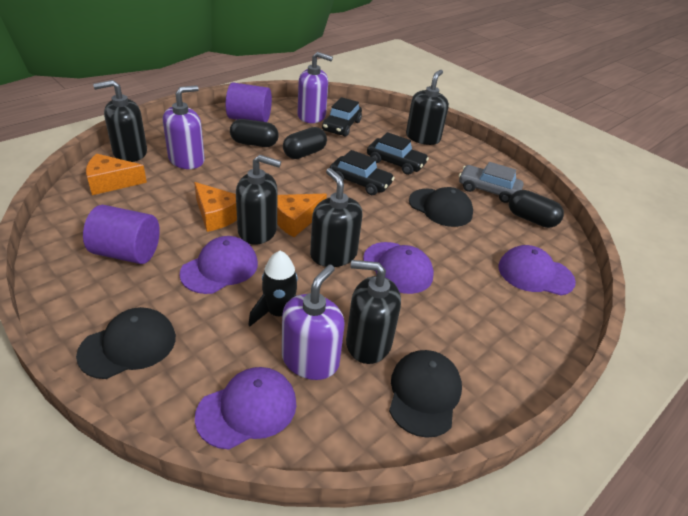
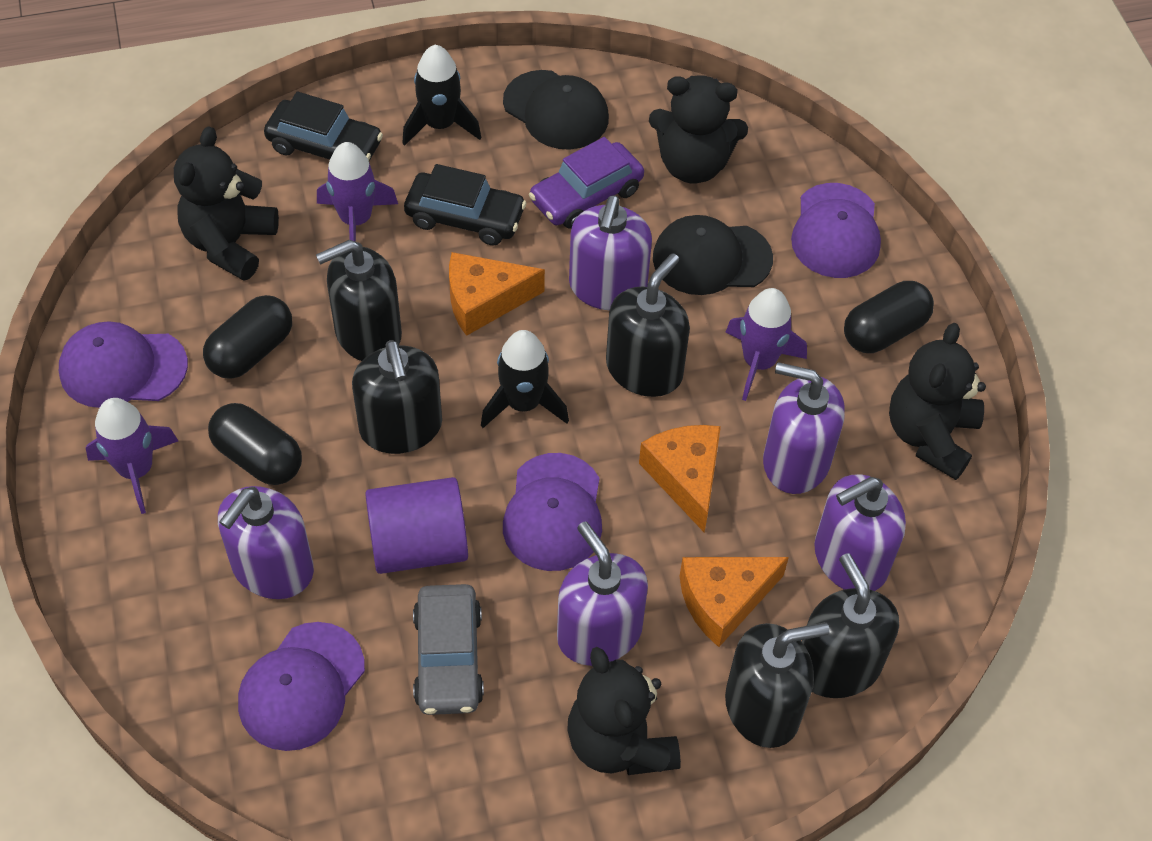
black cap: [76,307,176,379] [389,350,462,438] [409,187,473,227] = 3 -> [503,70,609,150] [653,215,773,295] = 2
black car: [322,97,362,137] [330,150,394,195] [367,132,429,175] = 3 -> [264,91,383,161] [404,164,527,246] = 2
black rocket: [248,251,298,327] = 1 -> [402,45,481,146] [481,330,569,428] = 2
black teddy bear: none = 0 -> [174,126,279,281] [567,647,681,775] [649,75,748,184] [889,323,986,480] = 4
purple car: none = 0 -> [529,137,644,228] = 1
purple cylinder: [83,205,160,264] [226,82,272,122] = 2 -> [365,477,468,574] = 1
purple rocket: none = 0 -> [86,398,178,514] [317,142,398,242] [725,288,807,401] = 3
purple soap dispenser: [163,85,205,169] [282,265,345,380] [298,52,333,123] = 3 -> [218,486,314,599] [557,521,648,666] [569,195,652,311] [763,362,845,494] [814,474,906,591] = 5

